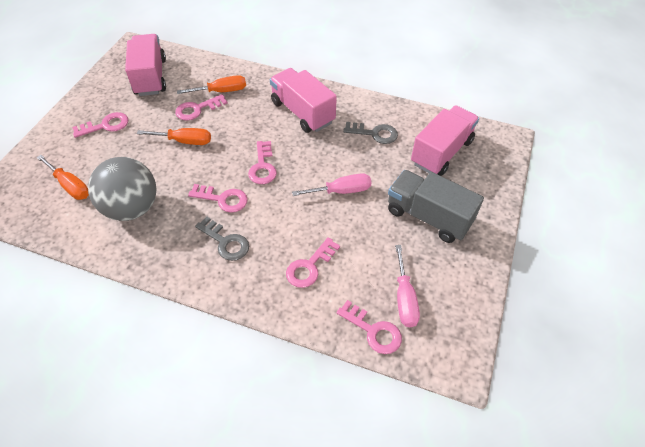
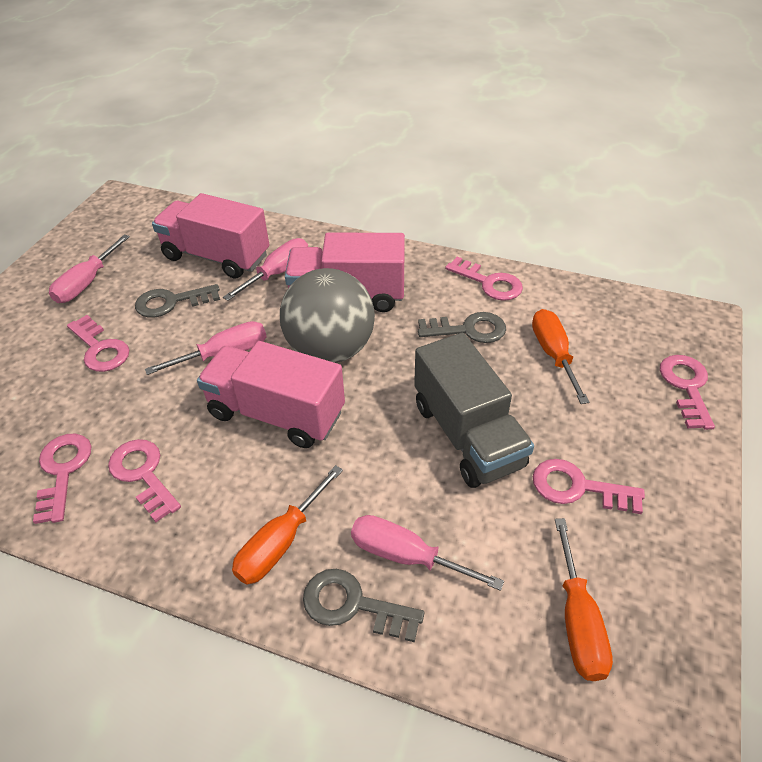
grey key: [195,216,249,261] [343,122,398,144] = 2 -> [135,284,220,318] [303,569,424,642] [418,312,506,343] = 3
pink screwdriver: [292,173,371,196] [395,245,420,327] = 2 -> [49,235,130,303] [145,321,267,375] [223,238,308,301] [351,515,504,591] = 4

